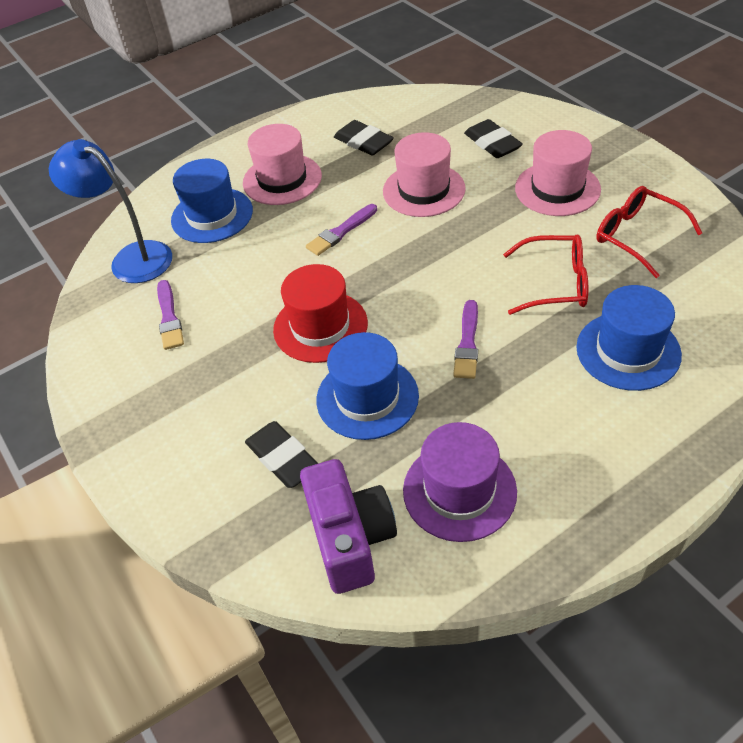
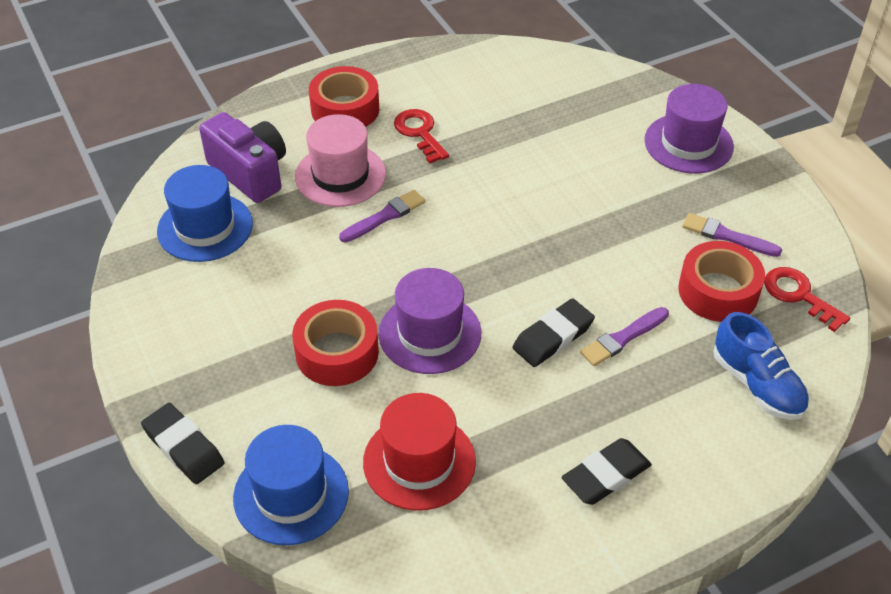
blue hat: [171,159,253,243] [317,332,419,440] [576,285,682,391] = 3 -> [157,165,253,262] [233,425,349,545] = 2
blue lamp: [49,139,172,283] = 1 -> none = 0
blue shoe: none = 0 -> [713,312,809,420] = 1
pink hat: [243,124,322,205] [383,132,466,217] [515,130,601,216] = 3 -> [295,114,386,207] = 1
purple hat: [403,422,517,542] = 1 -> [379,268,481,374] [644,84,734,174] = 2
red glasses: [503,235,588,315] [596,186,702,278] = 2 -> none = 0
red key: none = 0 -> [394,109,449,163] [764,267,850,332] = 2
red tape: none = 0 -> [292,300,379,386] [309,66,379,127] [678,241,765,322] = 3

